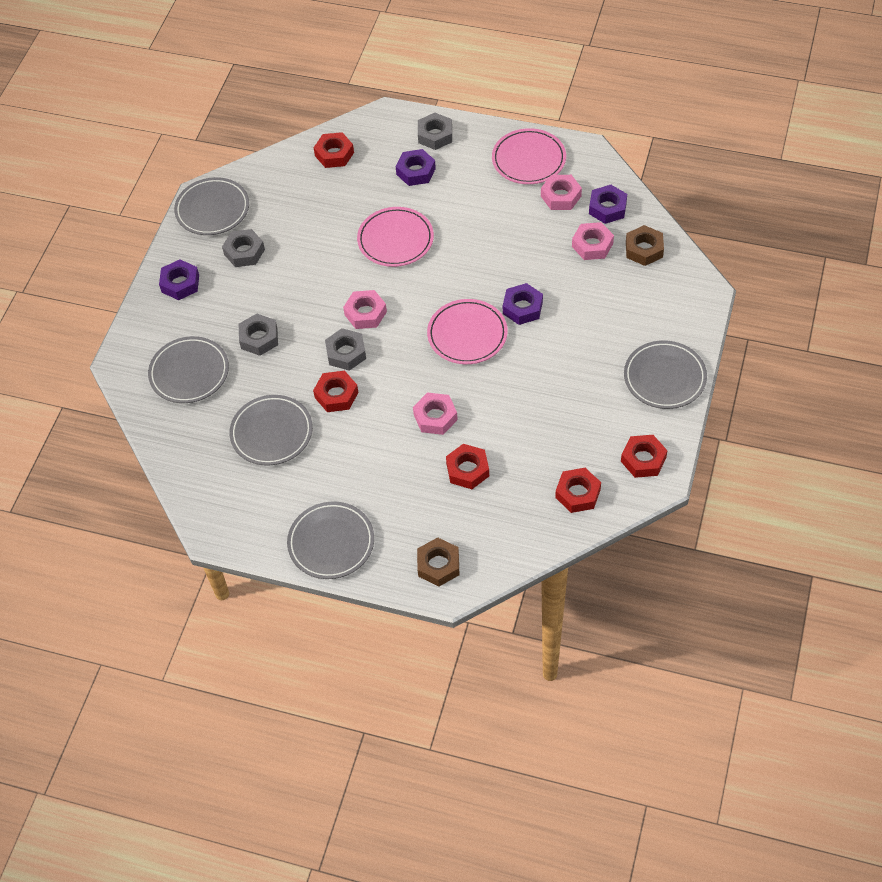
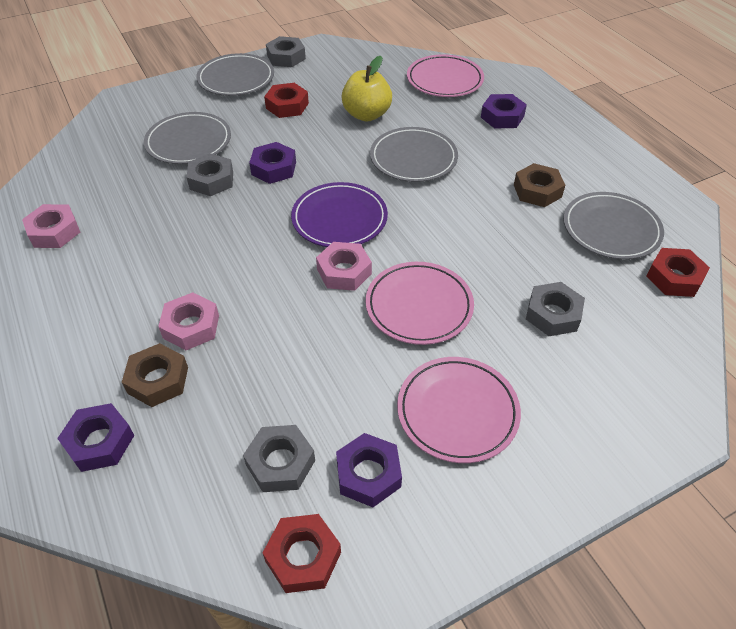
grey plate: [148,336,229,403] [174,177,249,235] [230,395,313,466] [287,502,374,579] [624,340,707,409] = 5 -> [144,112,231,164] [196,53,274,96] [370,127,458,182] [563,192,664,260] = 4
pink nut: [343,290,387,329] [413,392,458,435] [541,175,582,210] [572,222,614,260] = 4 -> [22,204,80,248] [158,292,219,350] [316,242,372,291] = 3
purple plate: none = 0 -> [291,182,388,247] = 1
red nut: [313,132,354,168] [313,371,359,412] [446,444,489,489] [555,468,601,513] [621,435,668,478] = 5 -> [263,514,341,593] [264,83,309,118] [647,248,710,297] = 3
yellow apple: none = 0 -> [341,56,392,122] = 1

